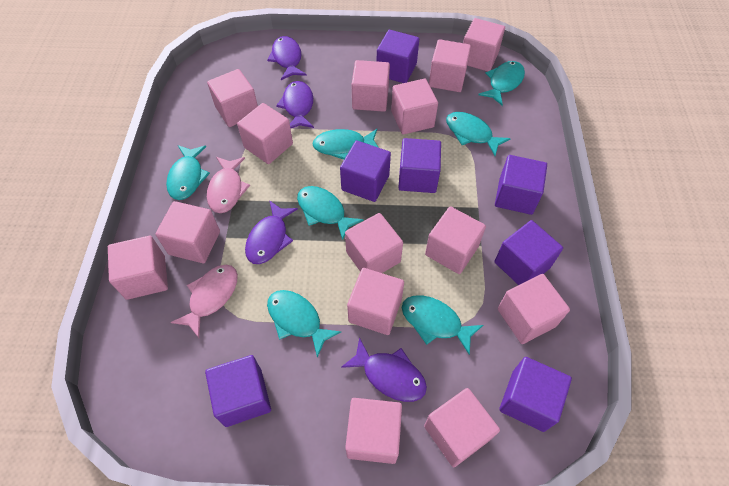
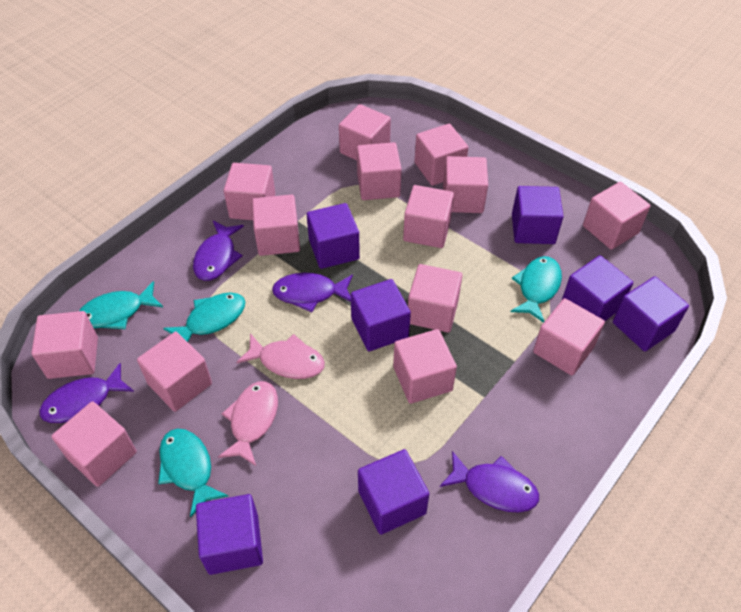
turquoise fish: [166,145,210,200] [267,290,341,357] [297,186,364,241] [312,129,379,160] [402,295,483,355] [446,112,511,156] [478,61,525,106] = 7 -> [80,281,163,329] [158,429,229,517] [163,292,245,342] [510,256,562,323] = 4

